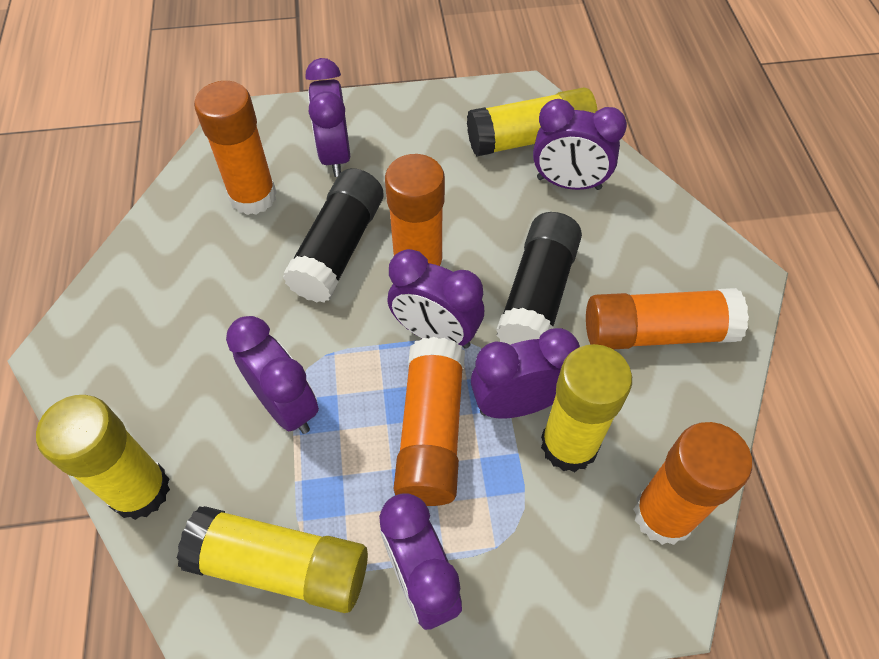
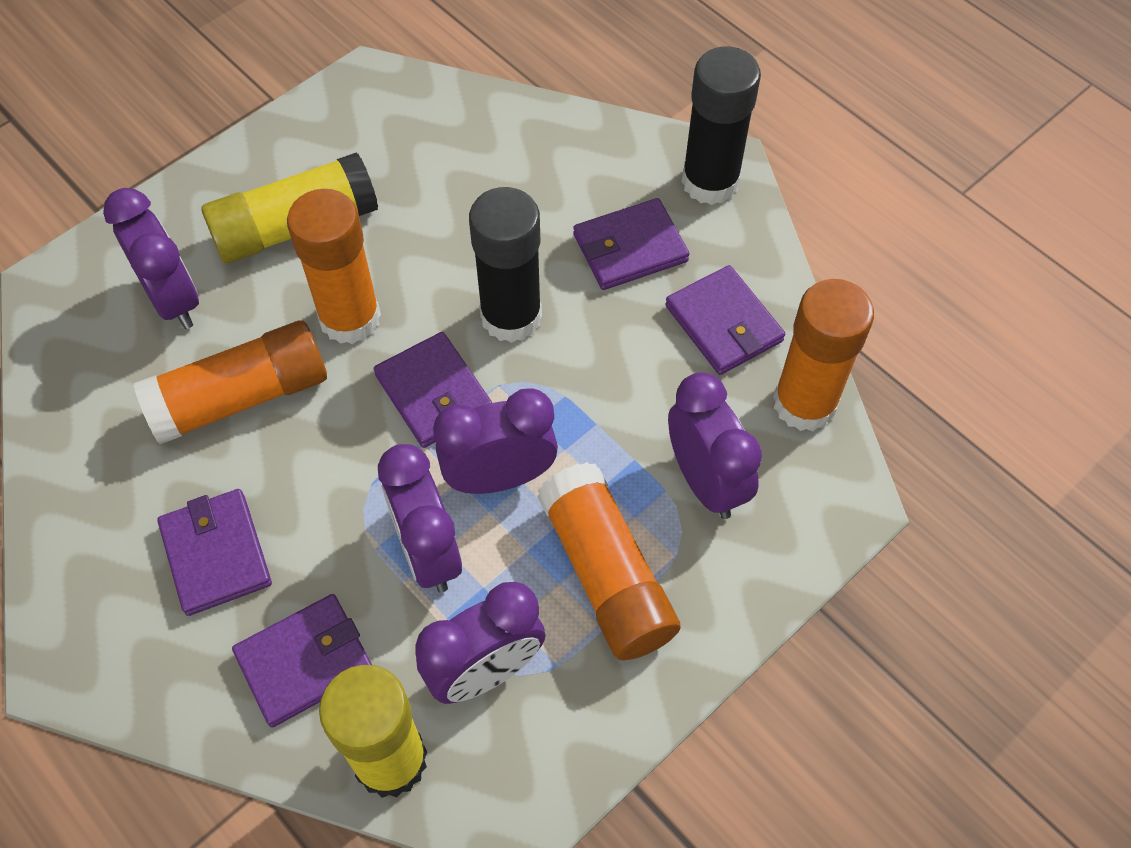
orange glue stick: [194,81,277,215] [385,154,445,267] [394,337,465,506] [586,288,749,349] [633,422,752,545] = 5 -> [133,320,327,444] [287,189,381,344] [537,462,681,660] [773,279,874,431] = 4
purple clock: [226,316,319,434] [305,58,350,177] [379,493,462,630] [387,249,484,349] [471,328,580,419] [533,99,627,190] = 6 -> [103,188,199,329] [378,444,462,593] [415,582,545,704] [433,388,558,494] [668,372,762,519] = 5
purple wallet: none = 0 -> [157,489,272,616] [232,594,372,727] [374,332,492,448] [573,198,689,290] [665,265,785,375] = 5
yellow glue stick: [36,395,170,520] [177,506,368,613] [467,87,598,157] [541,344,632,472] = 4 -> [202,153,378,263] [319,665,427,798] = 2

